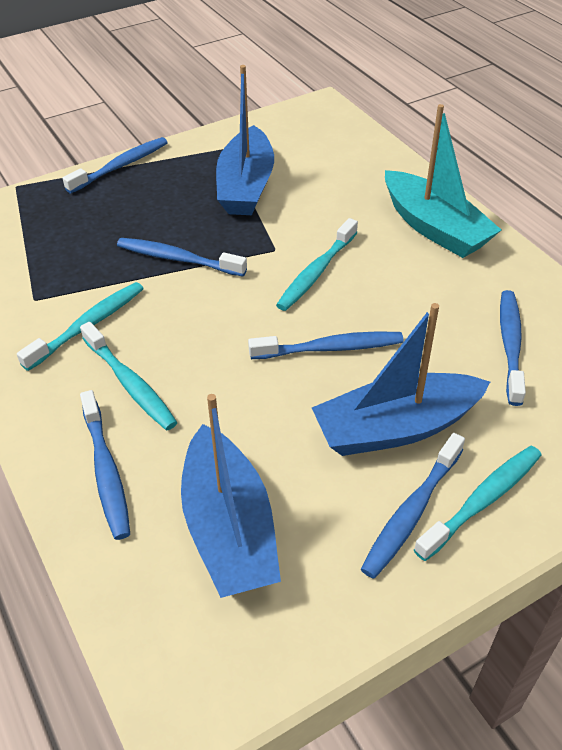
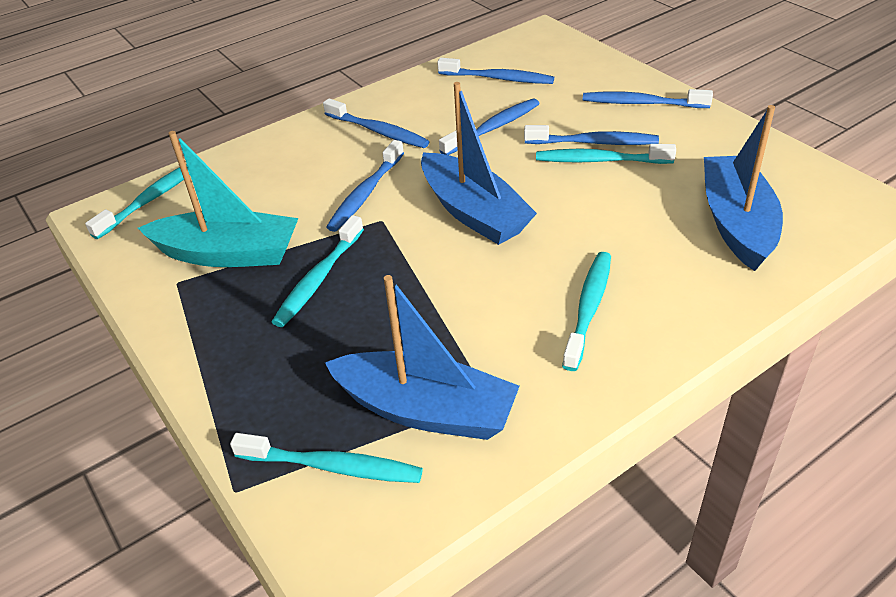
turquoise toothbrush: [17,282,144,371] [80,322,178,430] [276,218,358,311] [414,446,542,561] = 4 -> [85,164,190,239] [230,433,423,483] [272,215,364,327] [536,144,676,164] [562,252,611,371] = 5

